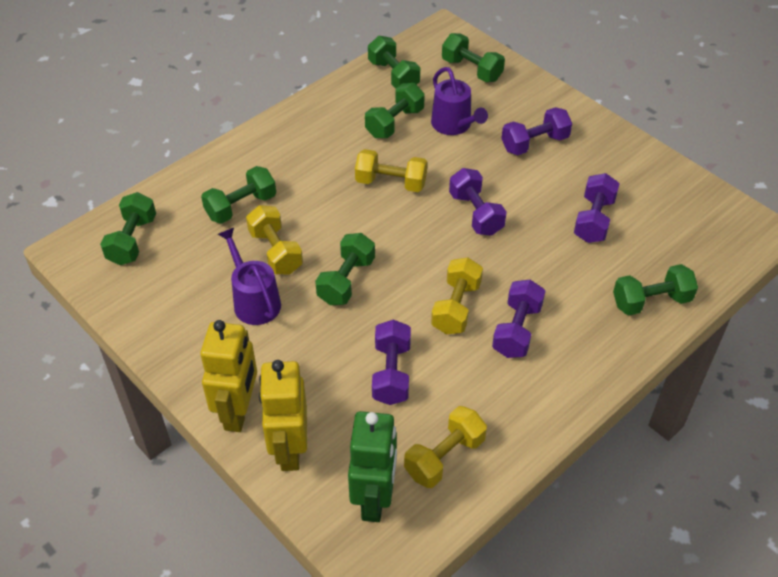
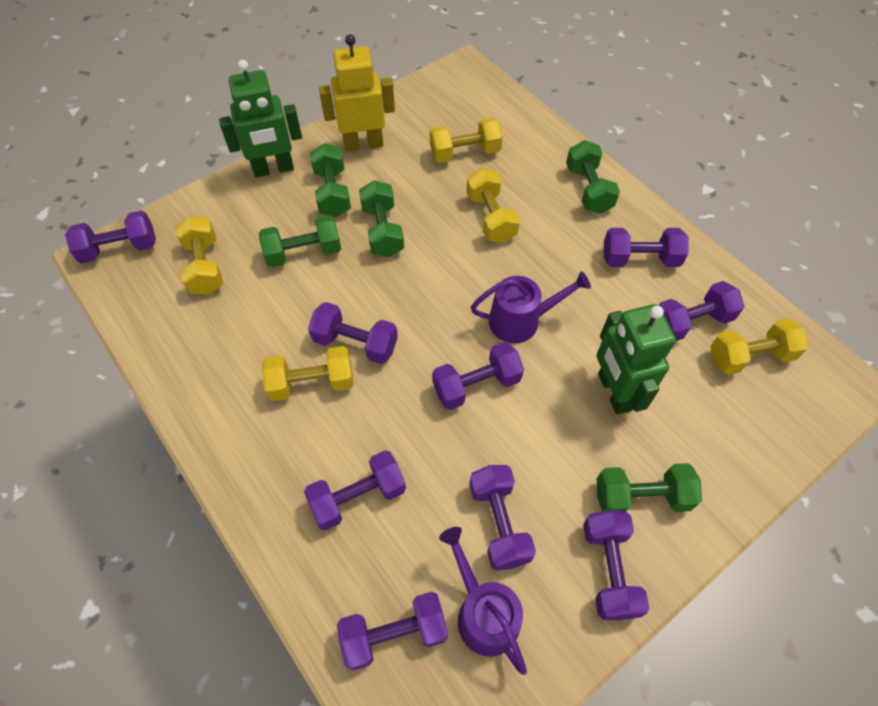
green dumbbell: [100,192,156,265] [201,166,276,224] [315,233,375,305] [365,83,425,138] [368,36,420,89] [442,33,505,82] [613,264,698,315] = 7 -> [259,215,341,267] [310,143,351,217] [359,180,404,257] [566,140,620,214] [597,463,702,512] = 5
green robot: [348,411,397,522] = 1 -> [219,60,302,177] [596,304,676,415] = 2
purple dumbbell: [372,320,411,405] [449,168,507,236] [492,280,545,358] [501,107,572,155] [574,173,620,243] = 5 -> [65,210,156,263] [304,450,406,530] [308,302,398,364] [337,592,448,670] [432,342,524,410] [469,465,536,571] [583,510,650,620] [604,228,689,267] [659,281,744,341] = 9
yellow dumbbell: [246,205,303,275] [355,149,427,192] [404,406,487,488] [431,257,483,334] = 4 -> [175,216,223,295] [261,346,353,401] [430,118,503,163] [466,168,520,243] [710,318,809,375] = 5
yellow robot: [200,320,257,432] [259,360,307,471] = 2 -> [319,34,395,152] = 1

